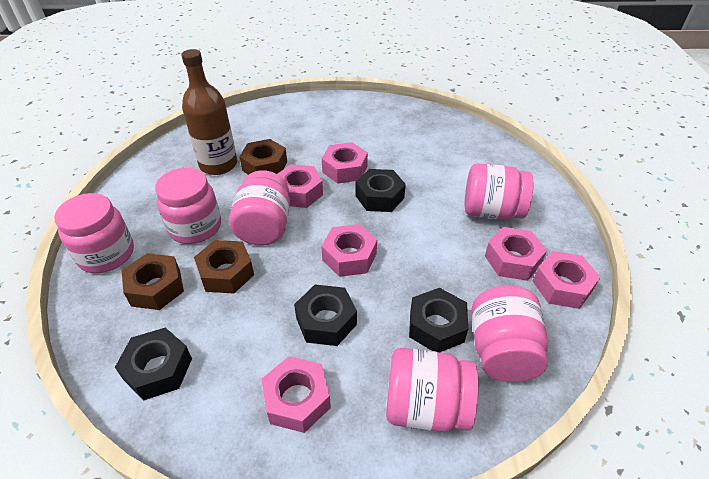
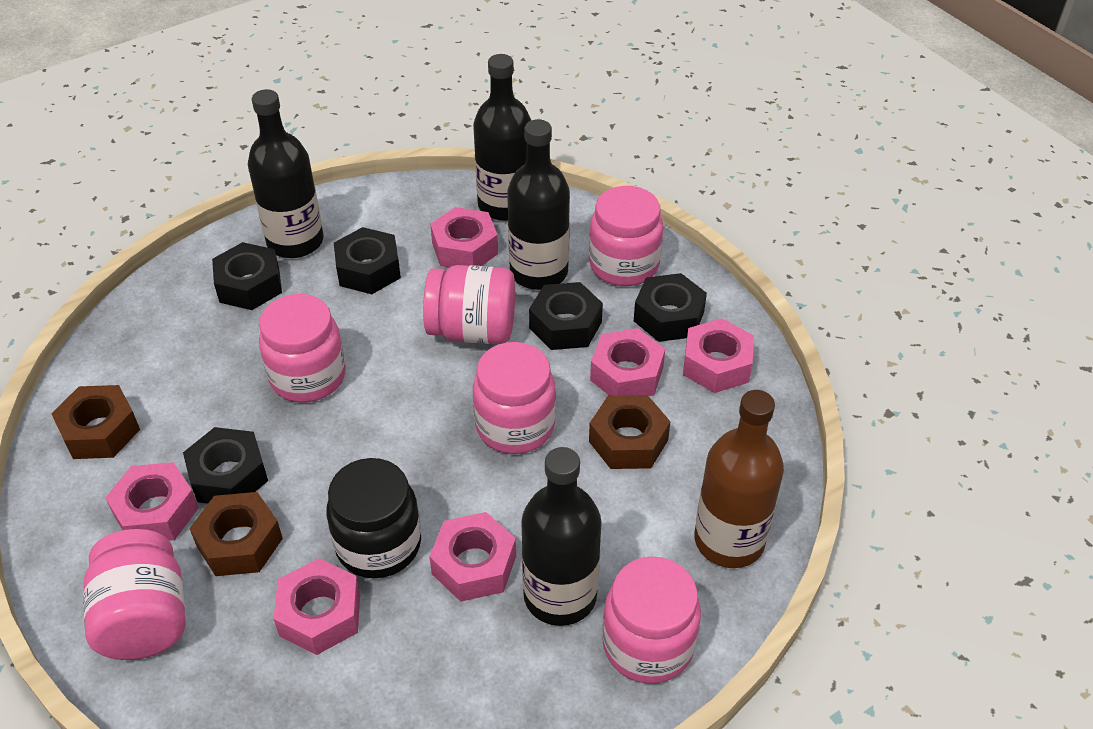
black bottle: none = 0 -> [248,89,324,258] [473,54,531,221] [507,119,570,290] [521,447,602,626] = 4
black jar: none = 0 -> [327,458,421,578] = 1
black nut: [115,328,192,400] [294,285,357,346] [356,169,406,212] [409,288,468,352] = 4 -> [183,427,268,504] [212,242,282,310] [334,227,401,294] [529,282,603,350] [634,273,707,342] = 5

